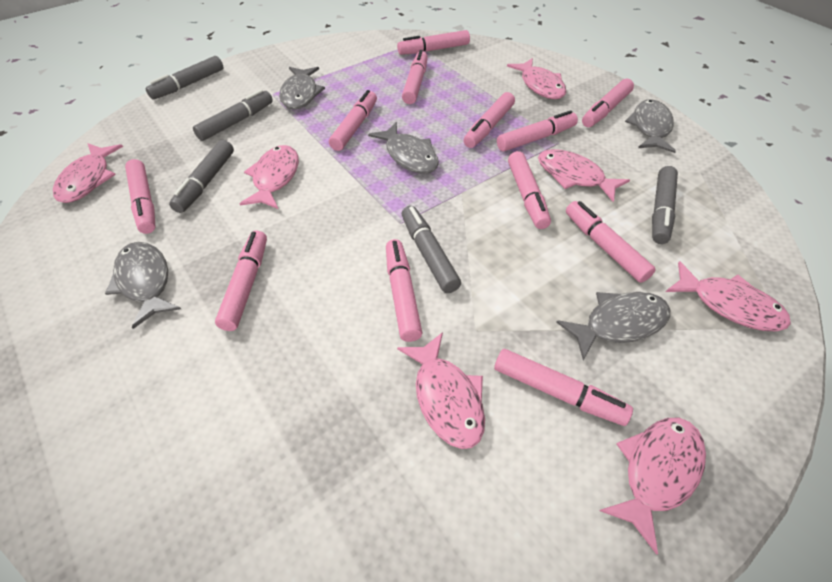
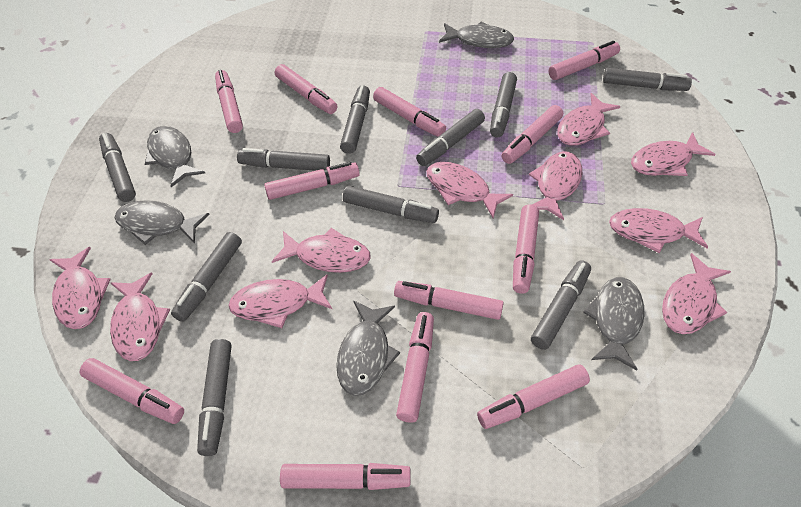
grey marker: [145,56,223,99] [169,140,234,213] [193,89,273,141] [402,206,461,293] [652,166,678,244] = 5 -> [99,133,136,202] [171,232,242,322] [197,339,232,456] [237,148,330,171] [340,85,370,154] [343,186,439,223] [416,109,485,166] [490,72,517,138] [531,260,591,350] [603,68,692,91] = 10
pink fish: [53,143,123,203] [240,145,299,209] [397,332,485,449] [507,58,566,99] [538,149,630,202] [599,418,706,555] [666,261,791,331] = 7 -> [49,247,111,329] [110,272,170,361] [228,274,332,328] [272,228,371,273] [427,162,513,218] [529,151,583,220] [557,93,621,146] [609,208,708,253] [631,132,716,176] [662,253,731,334] = 10

